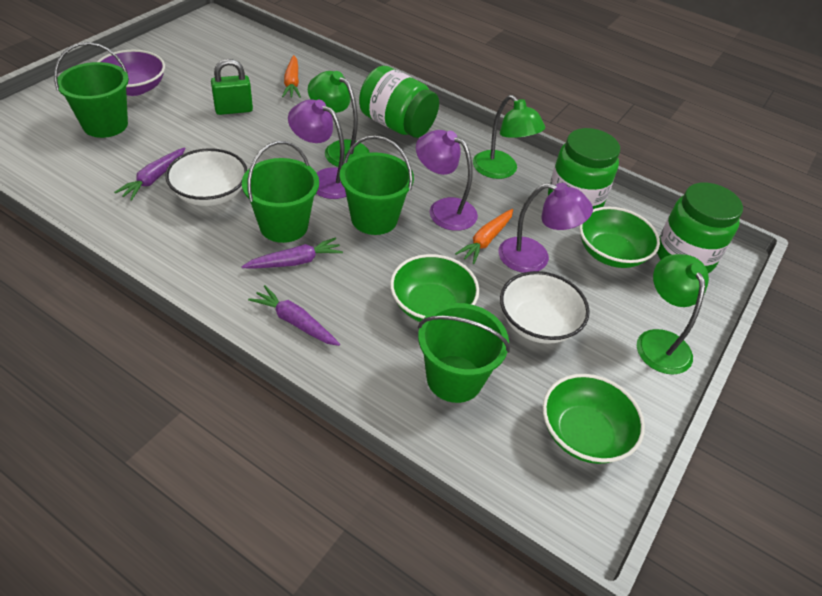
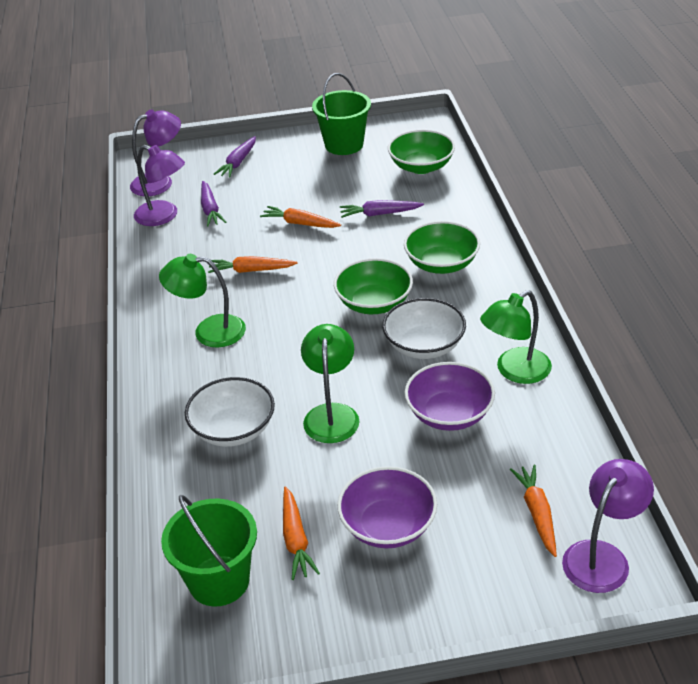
green bucket: [54,42,129,138] [242,141,319,243] [340,135,414,235] [418,303,510,403] = 4 -> [161,495,257,606] [312,73,371,155] = 2
green jar: [359,66,439,138] [548,128,620,209] [657,182,743,273] = 3 -> none = 0
green padlock: [211,59,253,115] = 1 -> none = 0
orange carrot: [282,55,301,98] [455,209,513,264] = 2 -> [208,256,298,273] [260,206,341,228] [283,487,320,580] [510,465,557,557] = 4
purple bowl: [97,50,165,96] = 1 -> [337,466,437,548] [405,362,495,431] = 2

